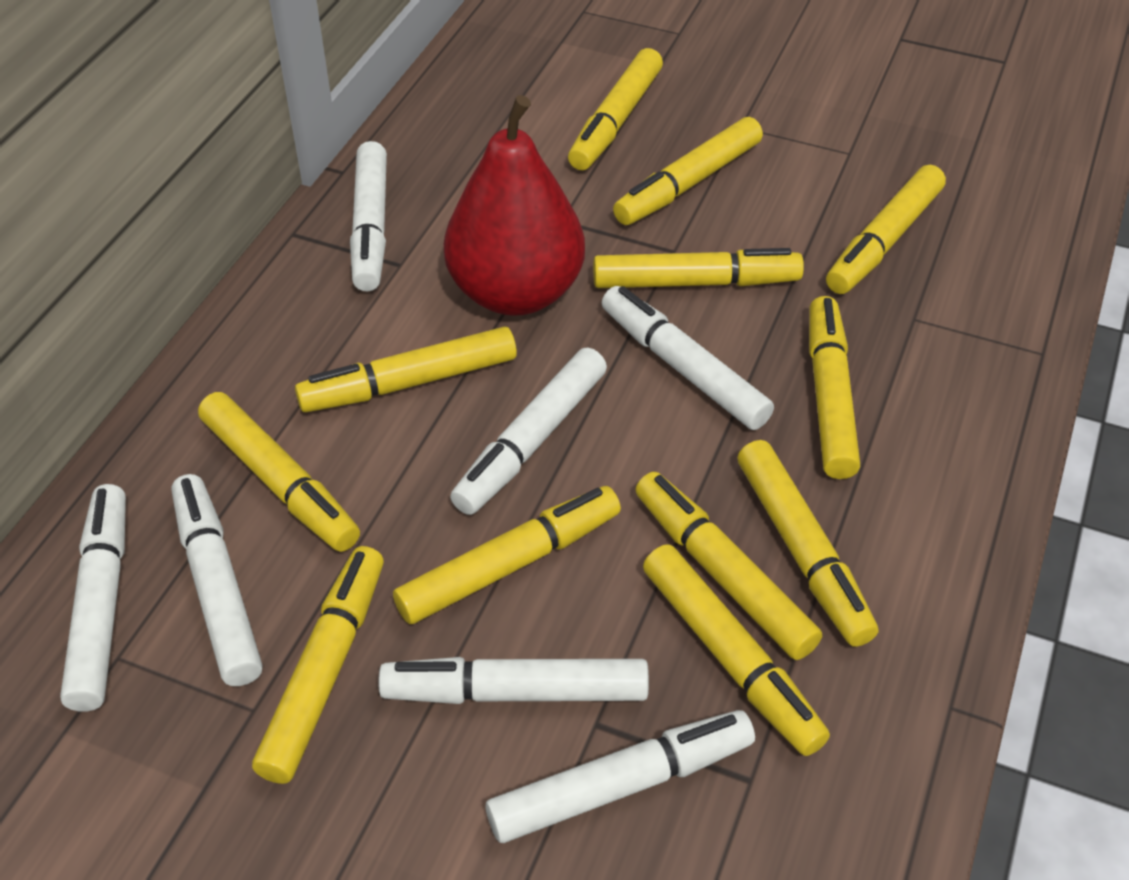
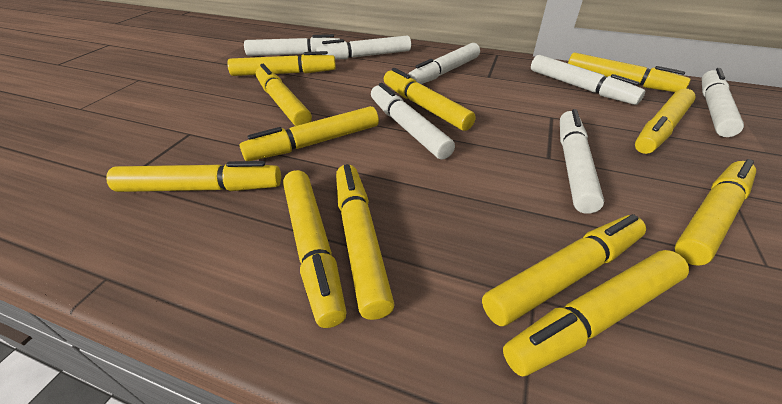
red pear: [444,95,585,316] = 1 -> none = 0

